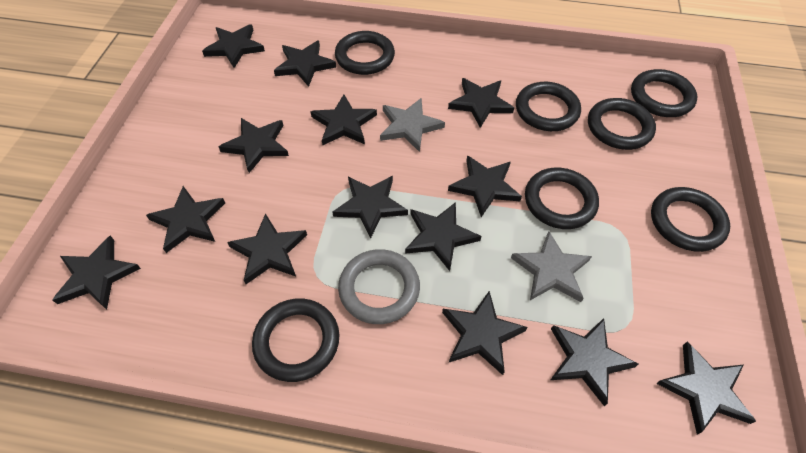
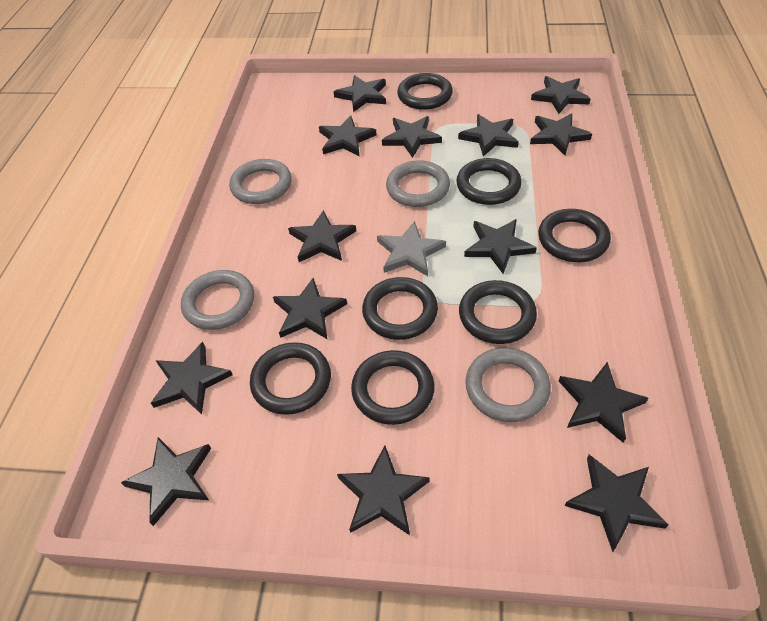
grey ring: [338,249,420,324] = 1 -> [181,270,254,330] [229,159,292,204] [386,160,450,207] [465,347,551,422] = 4
grey star: [380,98,445,152] [511,231,592,302] = 2 -> [377,221,446,276] = 1

